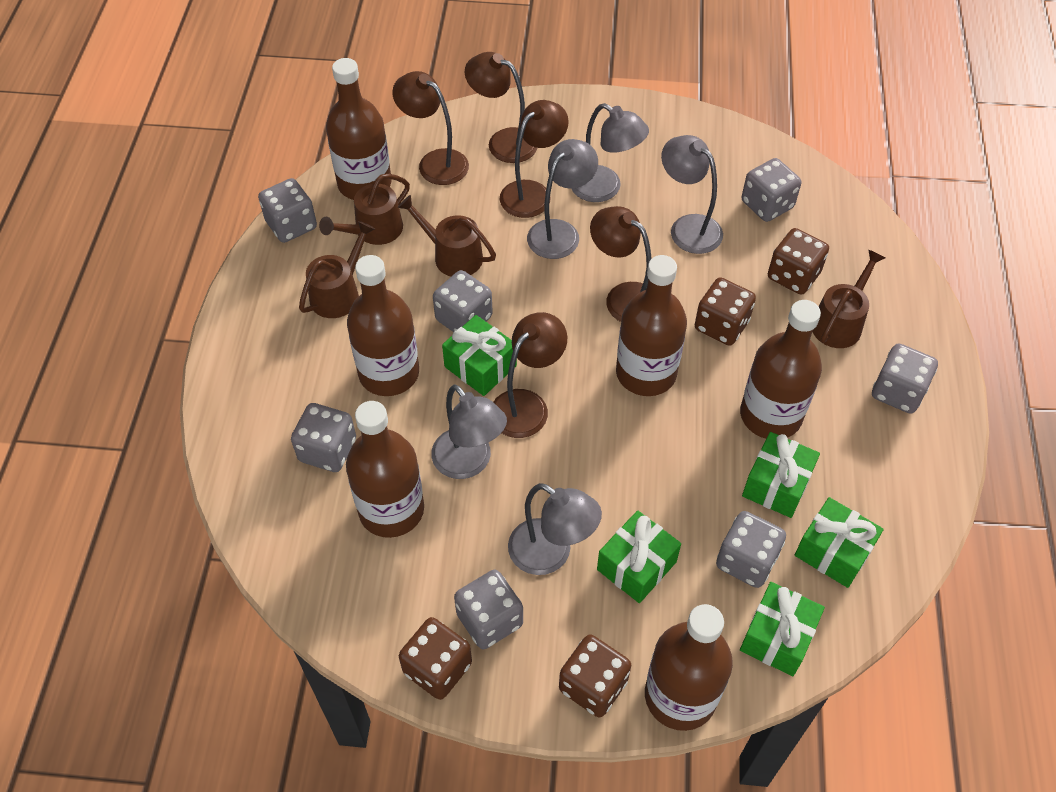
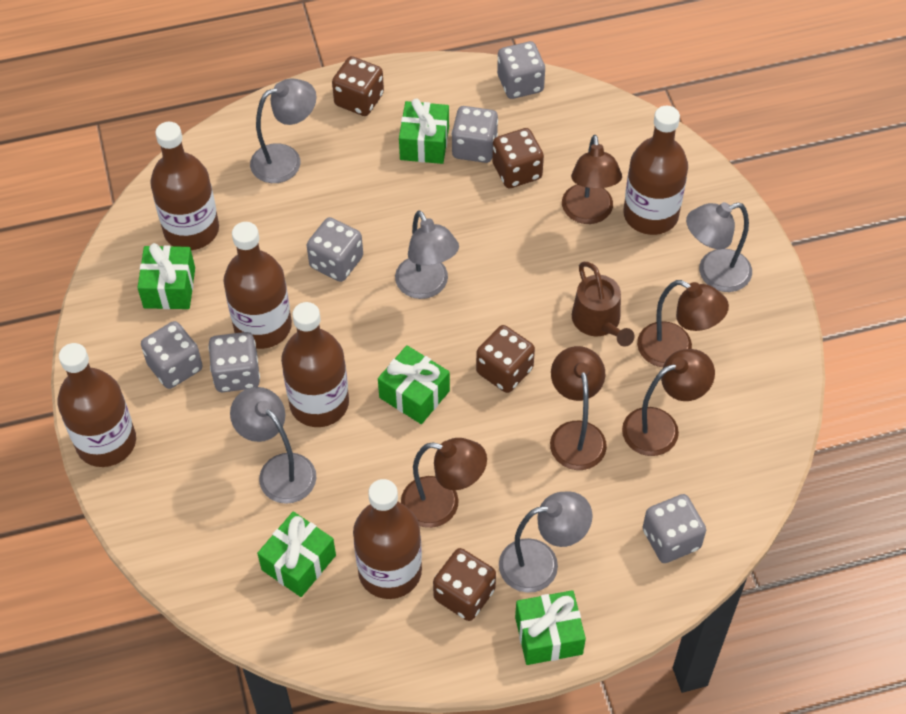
brown watering can: [299,221,375,318] [319,174,410,245] [397,195,496,277] [813,250,885,348] = 4 -> [572,262,635,347] = 1
grey dice: [258,178,317,243] [291,403,356,472] [433,270,493,332] [454,570,523,649] [716,511,786,588] [742,158,801,222] [872,343,938,414] = 7 -> [141,321,203,389] [208,332,260,392] [307,217,363,282] [451,106,498,163] [497,41,545,99] [643,494,706,563] = 6

